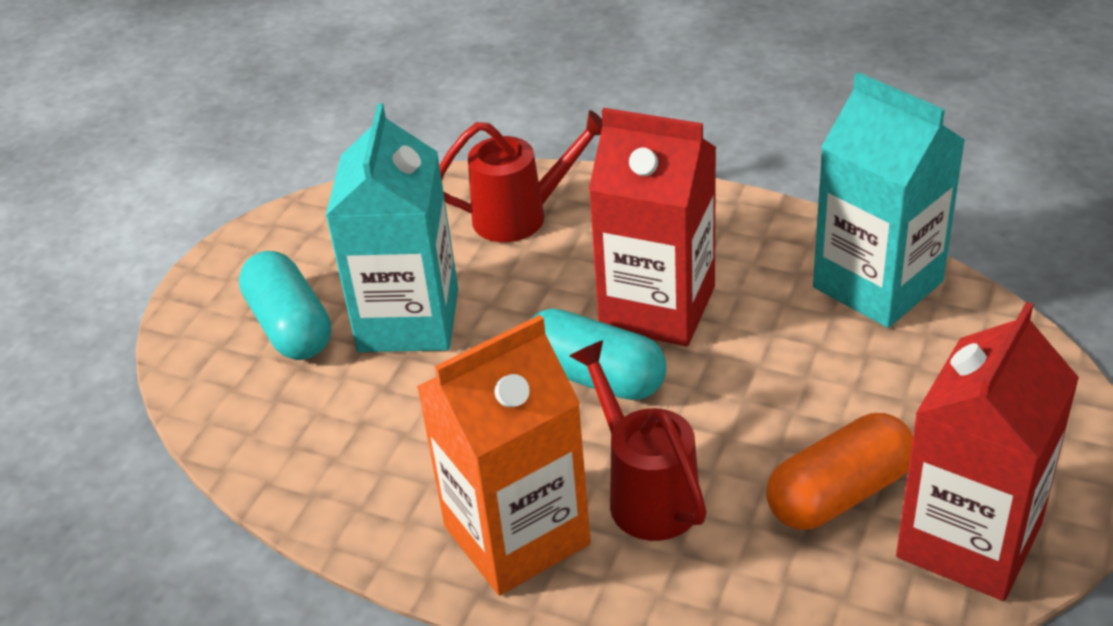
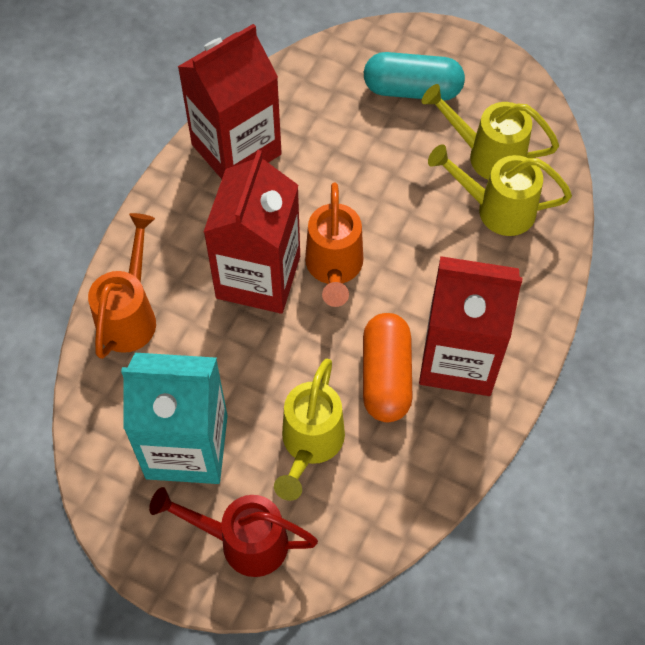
orange carton: [417,315,591,595] = 1 -> none = 0
orange watering can: none = 0 -> [88,213,156,359] [305,183,363,307] = 2
red carton: [589,108,717,346] [896,302,1079,601] = 2 -> [178,24,282,179] [204,150,300,314] [419,256,523,396] = 3
red watering can: [439,110,602,242] [569,340,707,541] = 2 -> [149,487,318,577] = 1
turquoise capsule: [239,251,331,360] [530,308,666,400] = 2 -> [364,52,465,101] = 1
turquoise carton: [325,103,458,352] [813,72,965,328] = 2 -> [121,353,228,484] = 1
yellow watering can: none = 0 -> [274,358,345,501] [422,84,559,180] [428,144,572,236] = 3

